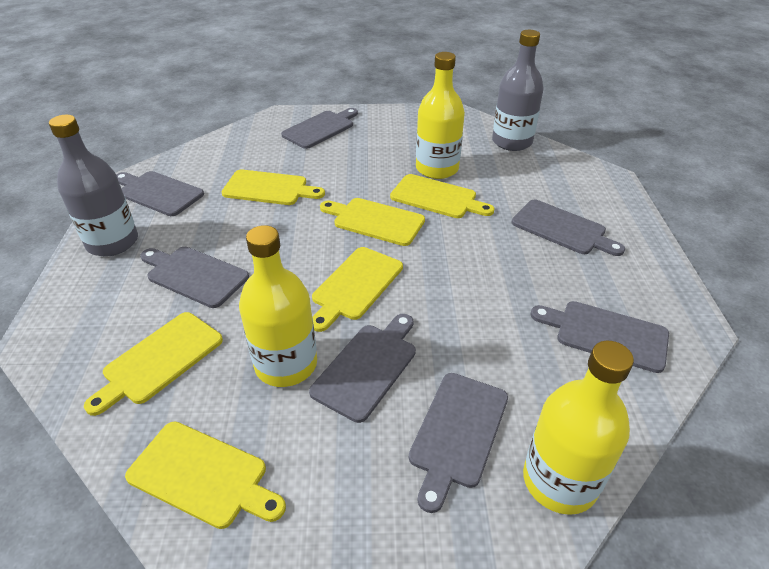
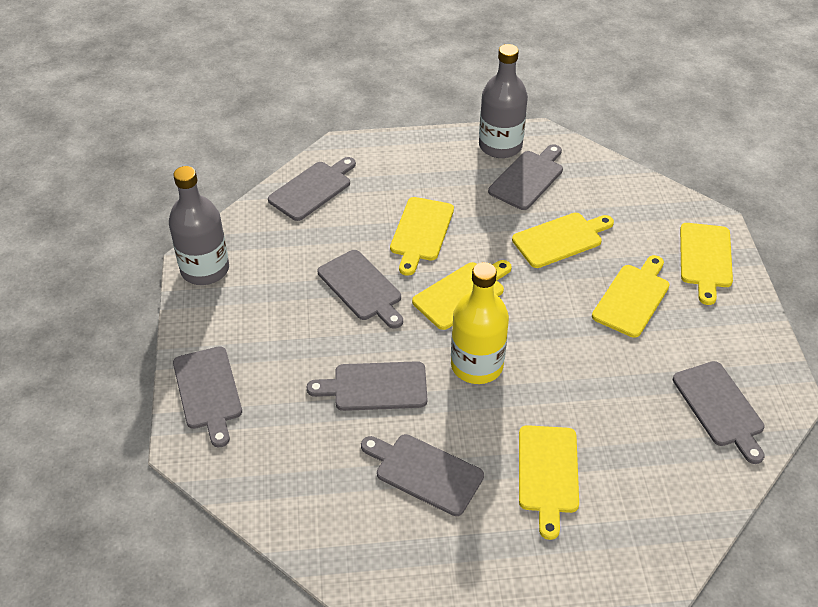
yellow bottle: [239,225,317,387] [416,52,465,179] [523,341,634,515] = 3 -> [451,262,509,384] = 1

